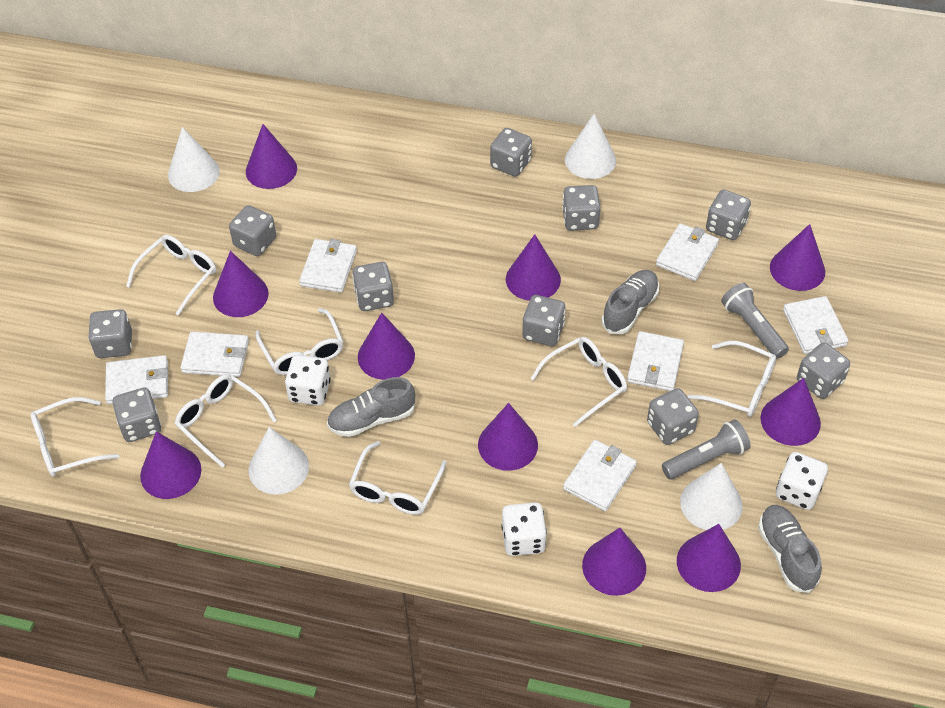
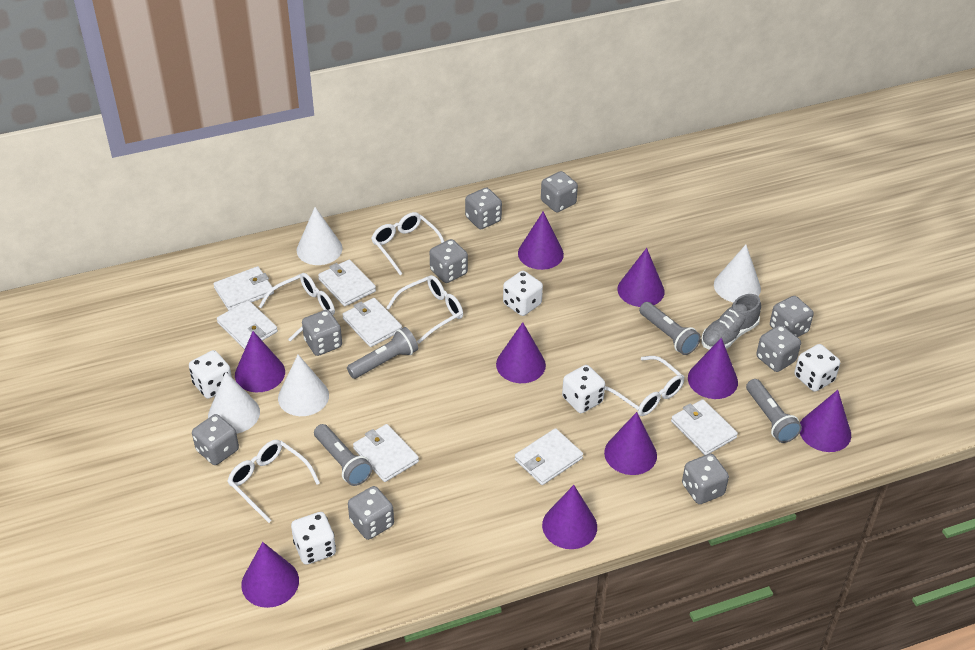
grey dice: [88,309,132,358] [112,388,161,442] [229,205,276,256] [352,262,394,311] [490,128,532,177] [522,295,566,346] [562,185,601,231] [647,388,699,445] [706,190,751,240] [797,342,850,399] = 10 -> [192,414,239,465] [302,310,342,356] [348,486,394,540] [430,239,468,283] [465,188,502,229] [541,171,578,213] [682,454,729,504] [756,325,801,372] [770,296,814,337] = 9
grey flashlight: [662,420,751,479] [721,283,789,359] = 2 -> [314,424,372,486] [347,327,418,379] [639,302,701,355] [746,379,802,443] = 4
grey shoe: [327,377,415,437] [601,270,659,334] [758,505,822,593] = 3 -> [701,294,761,350] = 1
purple cone: [140,431,201,499] [213,251,269,317] [246,124,297,189] [358,312,415,380] [478,403,538,471] [506,234,561,301] [582,528,646,596] [677,524,741,592] [760,378,821,446] [770,224,825,291] = 10 -> [235,331,285,392] [241,542,299,608] [496,322,546,383] [518,211,564,270] [542,485,597,549] [604,412,657,475] [617,248,664,307] [688,338,738,399] [800,390,851,452] = 9
white dice: [285,355,331,406] [501,502,547,556] [776,452,828,510] = 3 -> [189,350,232,399] [291,512,336,565] [503,271,543,316] [562,365,605,413] [794,344,840,392] = 5
white glasses: [31,397,119,476] [126,235,216,316] [175,374,277,468] [256,308,343,375] [349,441,447,515] [530,337,627,427] [687,341,776,417] = 7 -> [227,440,320,523] [259,273,335,342] [371,212,444,275] [386,275,463,344] [605,356,684,416] = 5

